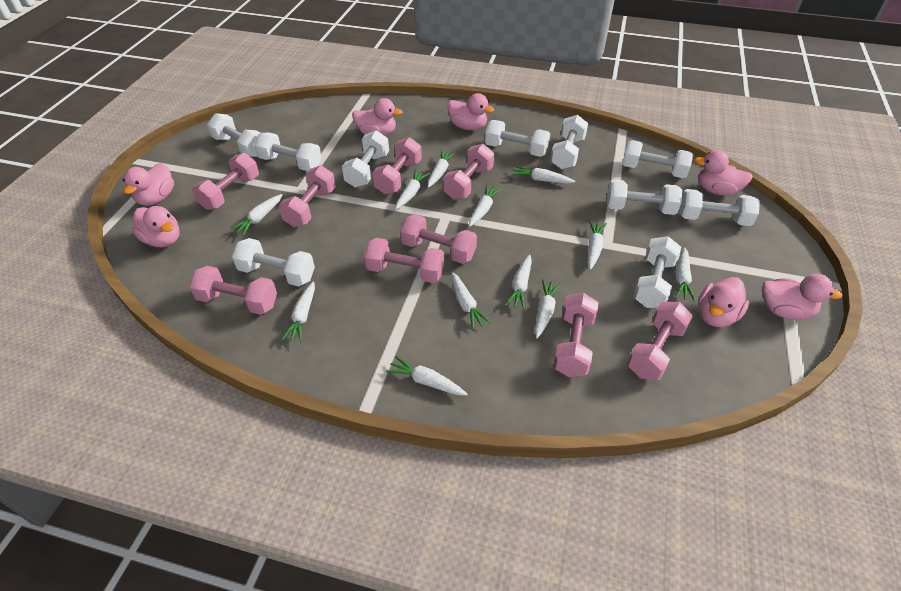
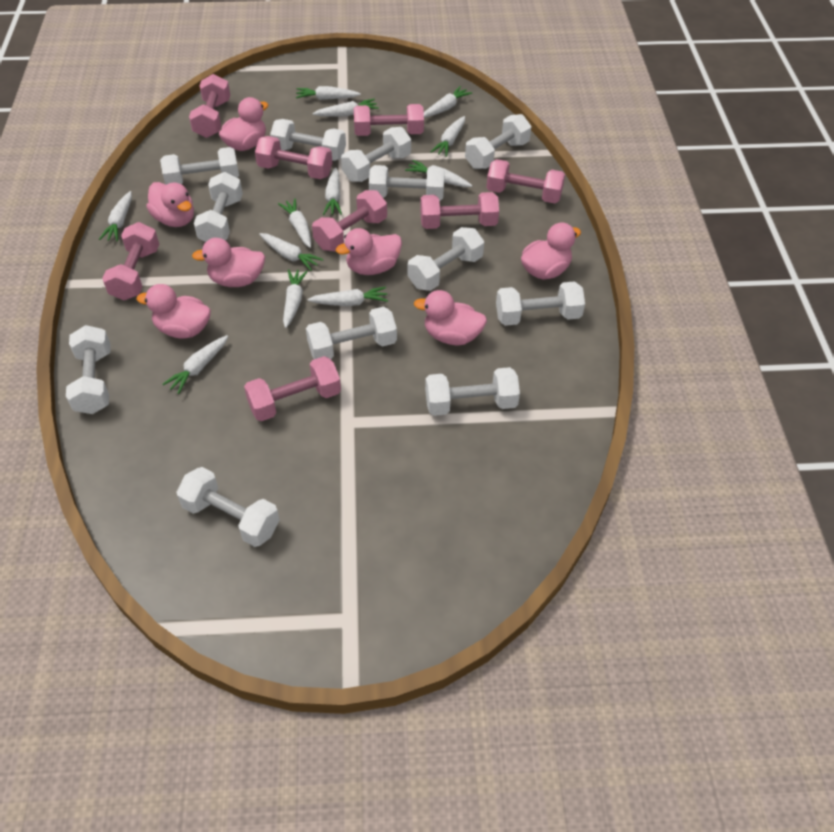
pink dumbbell: [189,266,277,315] [192,153,259,210] [279,165,336,227] [364,238,444,283] [372,137,422,194] [400,214,477,264] [443,144,494,200] [553,293,599,377] [627,302,693,381] = 9 -> [102,222,159,300] [189,74,230,138] [244,356,341,421] [255,136,332,179] [312,190,387,251] [354,104,424,136] [420,192,499,229] [486,159,565,203] = 8
white dumbbell: [207,113,261,157] [232,238,315,287] [254,133,322,171] [342,130,389,188] [485,120,550,157] [550,115,588,169] [607,179,682,215] [622,140,693,178] [634,236,681,308] [679,189,760,226] = 10 -> [66,325,111,414] [160,147,239,185] [176,467,280,547] [194,172,243,242] [270,119,346,161] [306,307,397,360] [341,127,411,182] [369,165,445,201] [408,227,484,291] [425,367,520,416] [465,114,531,169] [496,281,585,326] = 12

